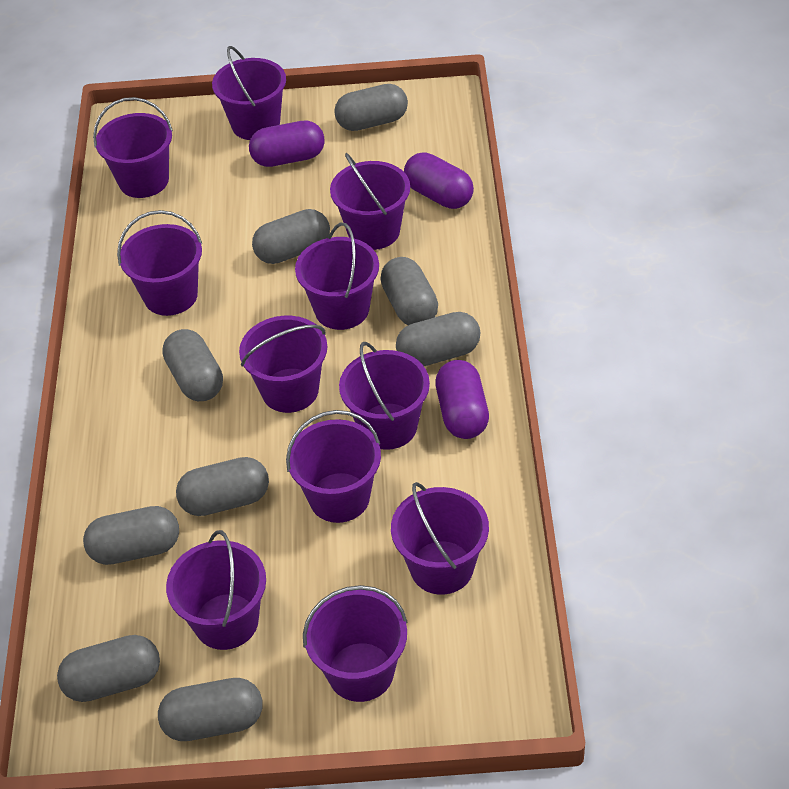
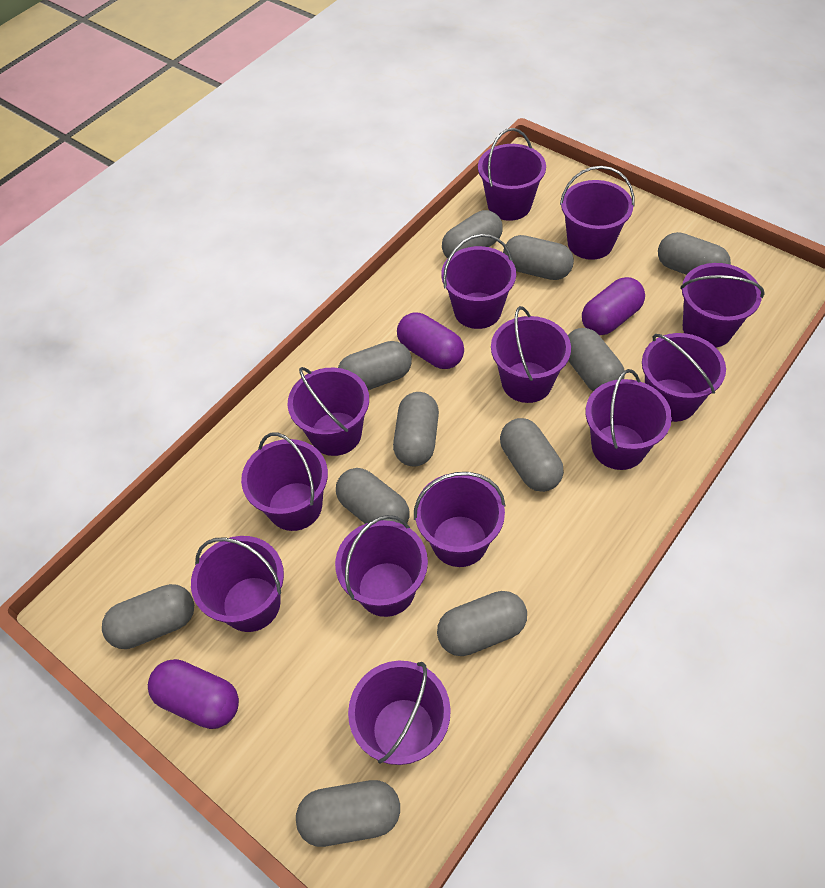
grey capsule: [57,635,160,702] [83,506,179,565] [158,678,262,741] [162,329,223,401] [176,457,269,516] [252,209,330,264] [334,84,408,131] [380,257,438,325] [396,312,480,366] = 9 -> [102,584,194,649] [296,780,400,847] [336,468,410,524] [338,341,412,390] [393,392,439,466] [437,591,527,656] [442,210,503,259] [500,418,564,492] [503,235,574,280] [568,328,625,391] [658,232,731,275] = 11
purple bucket: [93,97,173,198] [117,210,202,316] [166,530,266,650] [212,46,286,140] [239,316,327,413] [286,410,381,523] [295,223,379,330] [303,585,408,702] [330,153,410,250] [339,342,430,450] [391,482,489,595] = 11 -> [191,536,284,632] [241,432,328,531] [288,367,369,456] [335,515,428,617] [348,661,451,765] [414,472,506,567] [441,234,516,329] [478,128,546,221] [491,306,571,403] [560,166,634,260] [586,369,672,470] [642,333,726,422] [680,263,765,348] = 13

